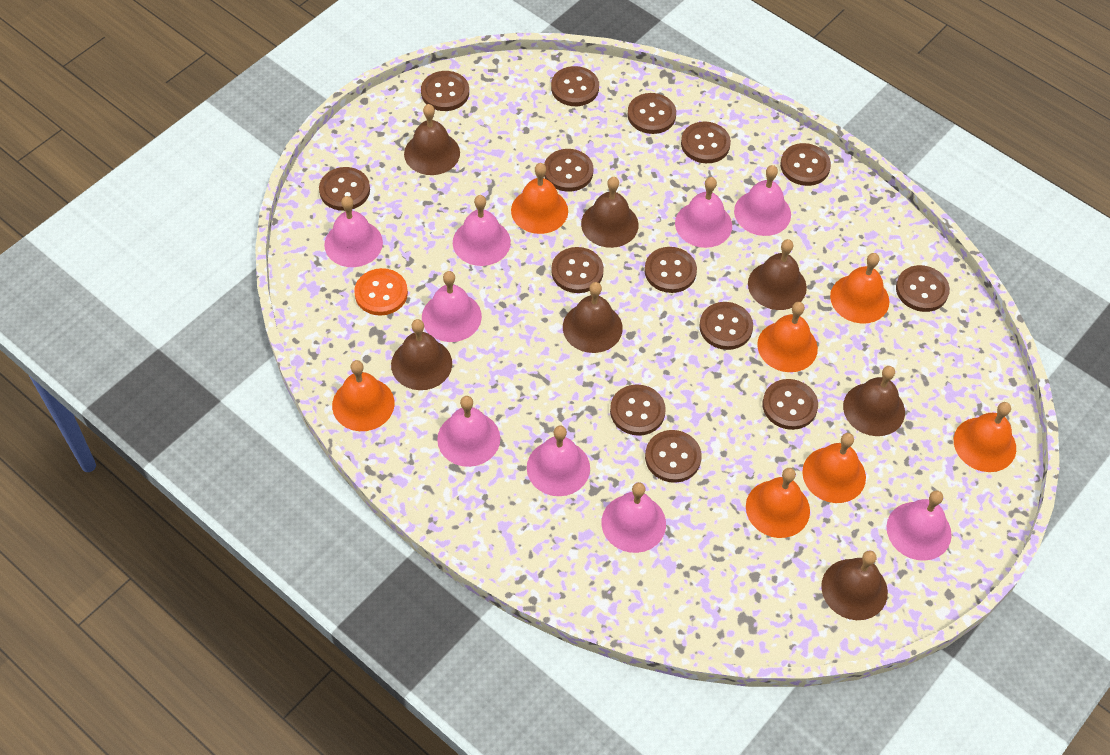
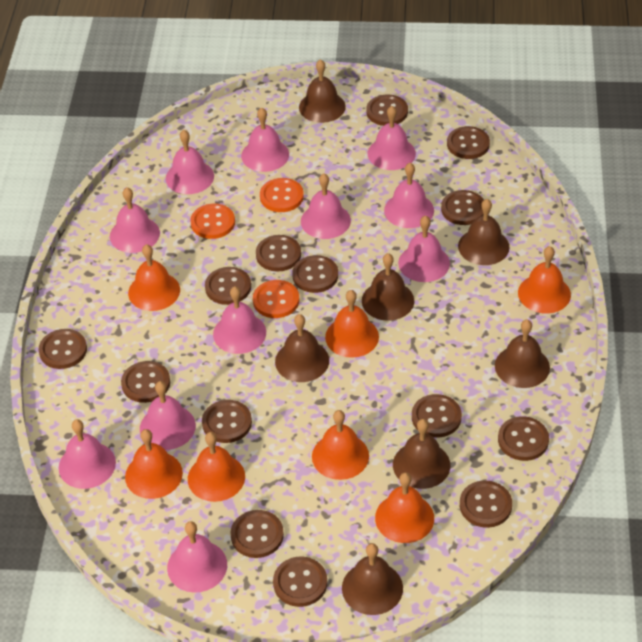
orange button: [354,268,408,316] = 1 -> [190,204,235,239] [253,280,299,318] [260,178,304,212] = 3
pink bell: [324,196,383,267] [422,271,482,342] [437,396,500,467] [453,195,511,266] [527,426,590,496] [601,482,666,553] [675,177,732,248] [734,165,791,236] [887,490,952,561] = 9 -> [59,419,116,489] [110,187,160,253] [140,381,196,450] [166,130,214,194] [167,521,227,593] [213,286,266,354] [241,107,289,172] [301,173,351,239] [368,106,416,170] [384,163,434,228] [398,215,450,282] = 11

